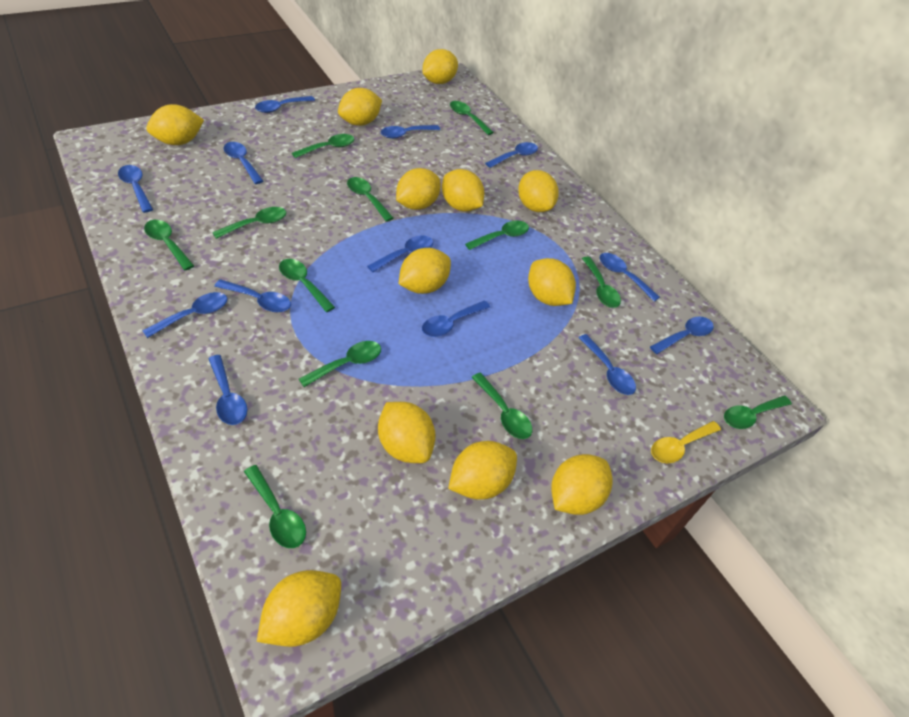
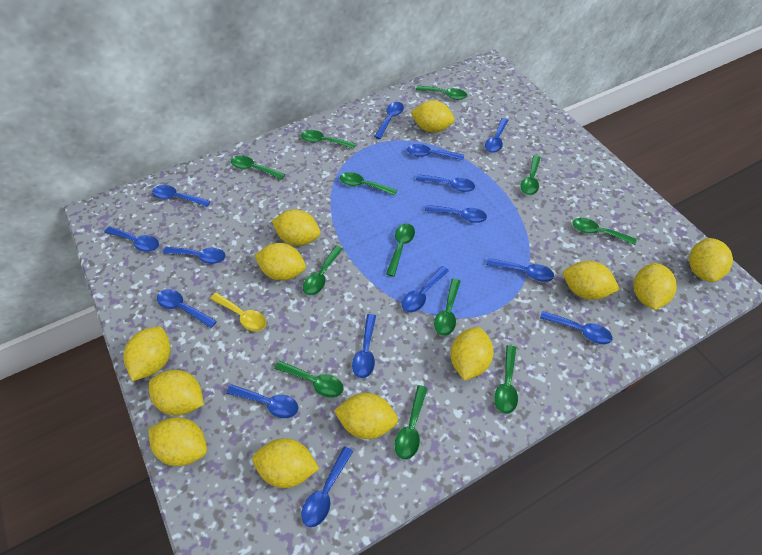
blue spoon: [118,165,153,213] [142,292,228,338] [208,355,247,425] [214,279,291,313] [223,142,263,184] [255,96,315,113] [367,235,433,272] [381,125,440,139] [422,300,490,337] [485,142,538,168] [579,334,636,395] [600,253,660,302] [650,316,714,354] = 13 -> [104,226,159,252] [152,185,210,207] [157,289,217,328] [163,247,226,264] [226,384,298,418] [301,446,353,527] [352,314,376,378] [374,102,404,139] [402,266,449,312] [407,144,464,160] [416,174,475,192] [425,205,487,223] [485,118,508,153] [487,258,554,282] [540,311,612,344] = 15

